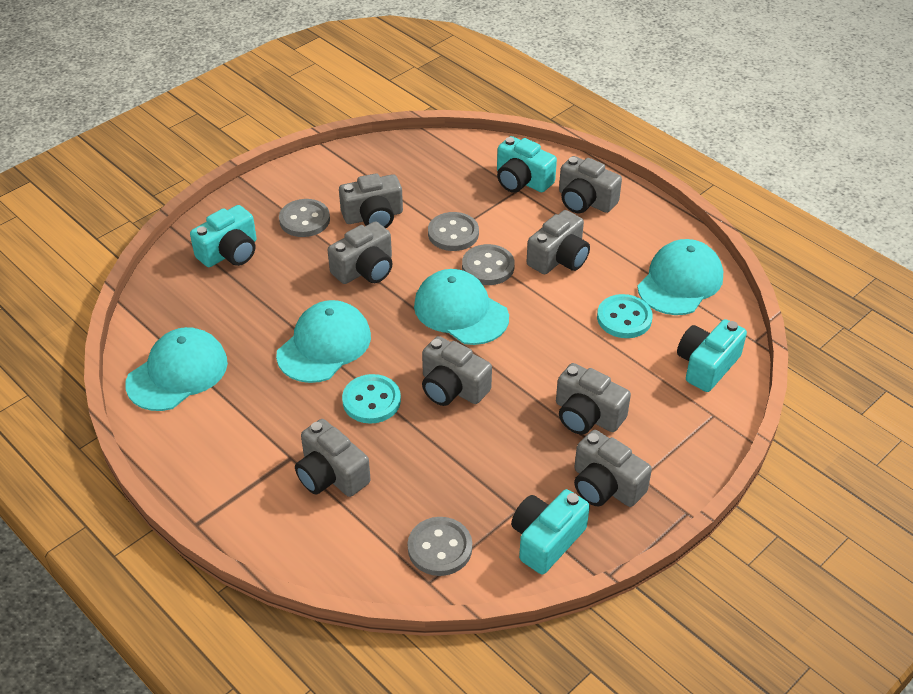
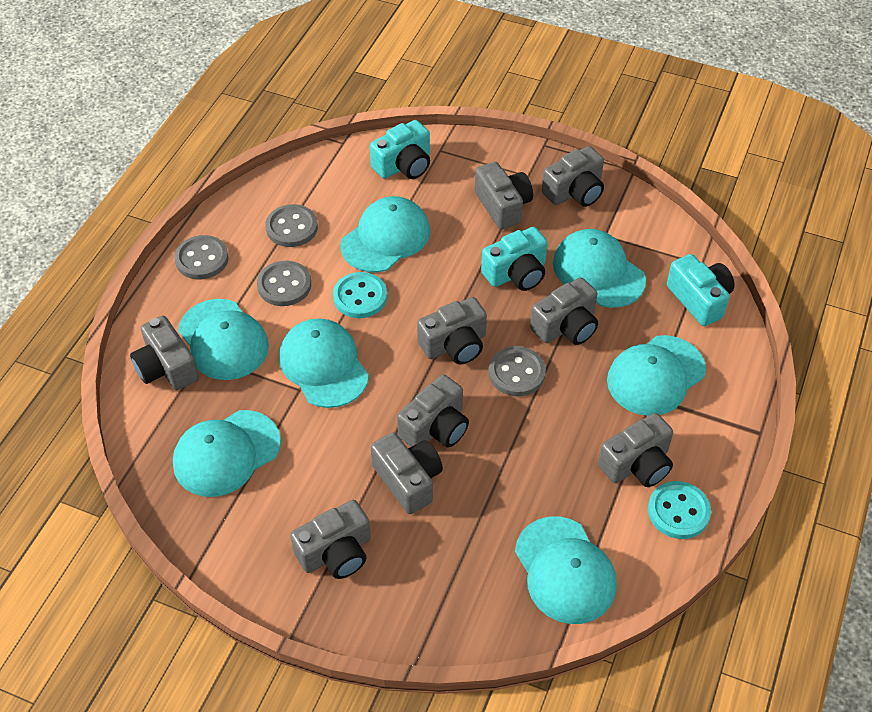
grey camera: [295,419,371,497] [328,221,392,284] [339,173,403,228] [422,336,492,406] [526,210,590,274] [556,363,631,435] [559,156,622,213] [574,430,652,507] = 8 -> [130,316,199,390] [290,500,371,579] [371,432,443,514] [397,375,469,447] [417,297,487,365] [475,162,533,229] [530,277,598,345] [542,146,604,207] [598,413,673,487] = 9
turquoise camera: [190,205,257,267] [497,136,557,193] [511,489,590,575] [677,319,747,392] = 4 -> [370,120,430,179] [481,227,548,291] [667,254,735,326] = 3
turquoise cap: [125,327,228,411] [276,300,371,383] [414,269,509,345] [637,239,723,315] = 4 -> [173,410,281,497] [178,299,269,380] [279,319,369,408] [340,196,430,273] [515,516,617,624] [553,229,646,308] [607,335,706,416] = 7

